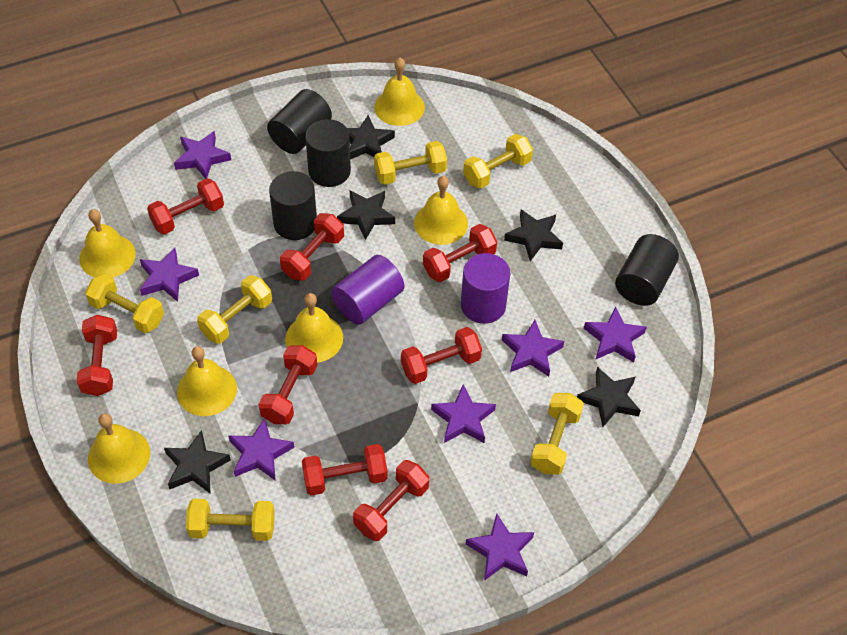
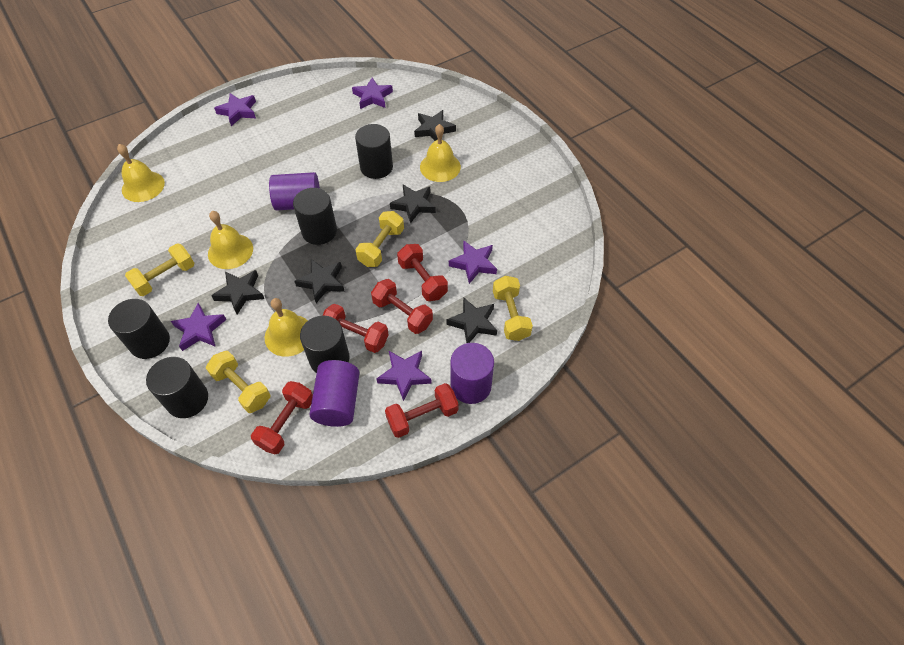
black cylinder: [267,89,332,154] [269,171,317,240] [305,119,351,187] [615,234,679,306] = 4 -> [108,299,170,359] [146,357,208,418] [293,188,337,245] [300,316,349,373] [355,124,393,179] = 5
purple cylinder: [332,255,404,325] [461,253,510,324] = 2 -> [269,172,320,211] [310,360,360,427] [450,343,494,404] = 3
purple star: [140,247,199,302] [174,131,231,179] [228,418,294,481] [431,384,496,443] [466,513,534,581] [502,320,564,377] [584,306,647,362] = 7 -> [171,303,227,351] [214,93,256,126] [352,78,393,109] [376,351,432,401] [449,240,497,284] = 5
red dumbbell: [77,315,117,396] [147,178,224,235] [259,345,317,424] [280,213,344,281] [302,444,388,496] [353,460,429,541] [401,327,482,384] [423,224,497,282] = 8 -> [251,381,313,454] [322,304,389,353] [371,279,433,334] [385,383,459,438] [397,244,448,301] = 5
yellow bell: [79,209,136,277] [88,413,150,484] [177,346,237,416] [285,293,343,363] [374,58,425,126] [414,176,468,245] = 6 -> [117,144,165,202] [208,211,253,269] [265,298,308,357] [420,124,461,182] = 4
yellow dumbbell: [85,273,164,333] [186,499,275,541] [197,275,272,344] [374,141,447,185] [463,134,533,189] [530,393,584,475] = 6 -> [125,243,195,296] [206,351,270,413] [356,211,404,267] [493,276,533,341] = 4

